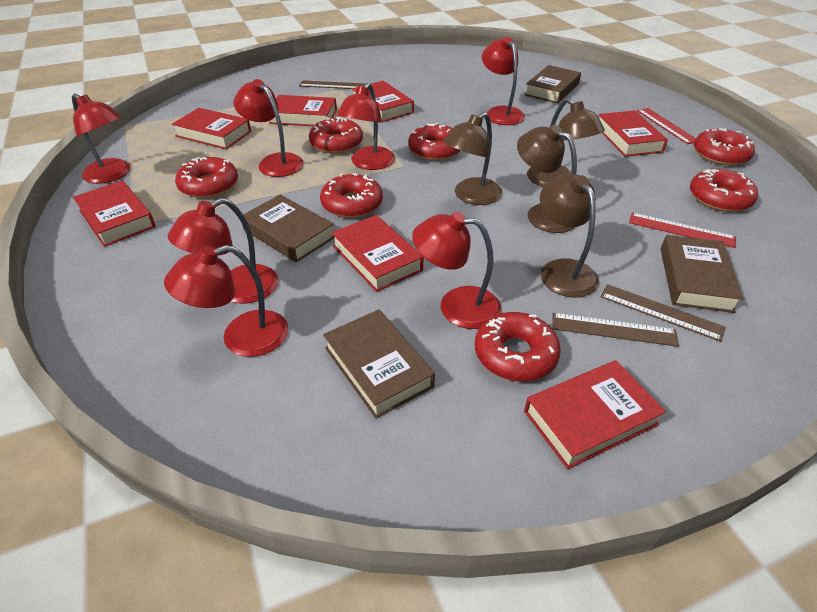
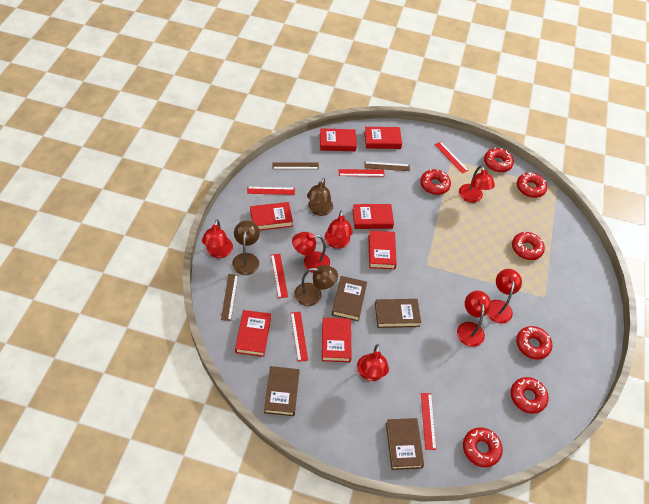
brown lamp: [443,112,502,205] [517,125,577,233] [527,98,605,187] [540,174,599,298] = 4 -> [232,220,260,275] [294,265,338,306] [307,178,333,216] = 3
red ruler: [629,213,736,248] [637,108,696,144] = 2 -> [247,187,295,195] [271,254,288,298] [291,312,308,362] [338,169,385,177] [421,393,436,450] [435,142,469,174] = 6

